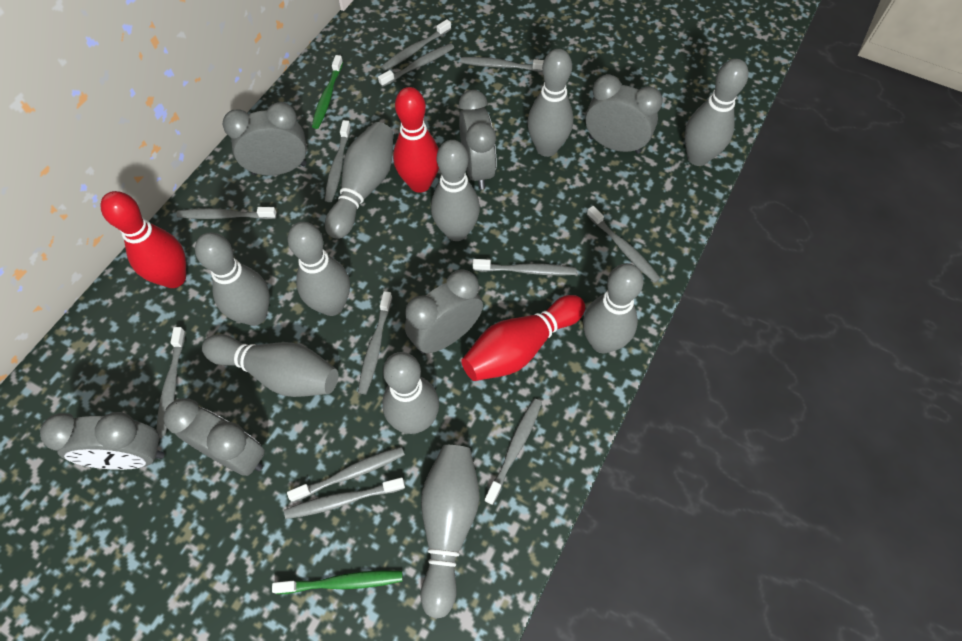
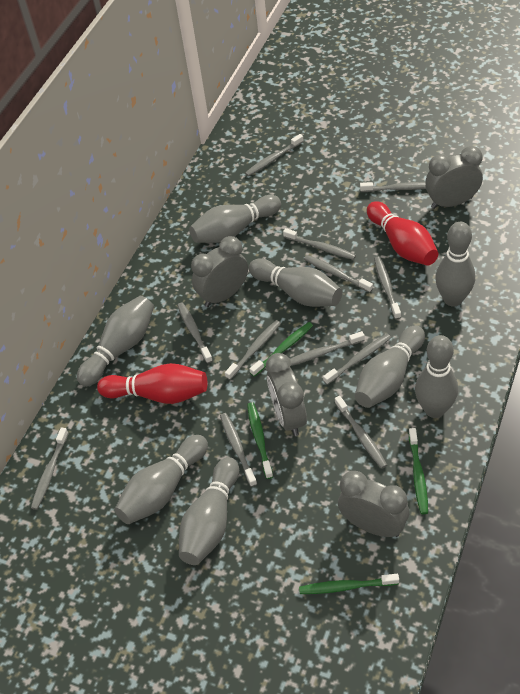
green toothbrush: [272,570,403,594] [312,55,343,129] = 2 -> [247,402,273,479] [250,322,313,377] [299,574,399,594] [409,428,428,514] = 4
grey bowling pin: [195,233,270,326] [202,334,338,397] [288,222,350,316] [325,122,393,239] [382,352,439,434] [421,445,479,619] [431,140,480,241] [527,49,573,157] [583,263,644,353] [685,59,748,166] = 10 -> [77,296,154,387] [115,435,208,524] [179,457,239,565] [189,195,281,243] [249,258,342,307] [355,326,425,408] [415,335,458,418] [435,222,475,307] = 8
grey clock: [40,412,164,470] [163,398,265,476] [223,102,307,175] [405,269,483,354] [459,90,496,190] [585,74,663,154] = 6 -> [191,236,248,307] [266,353,307,436] [338,471,409,537] [425,146,483,209] = 4
red bowling pin: [101,191,186,288] [393,87,439,193] [461,295,585,381] = 3 -> [97,363,207,404] [367,201,438,266] = 2

